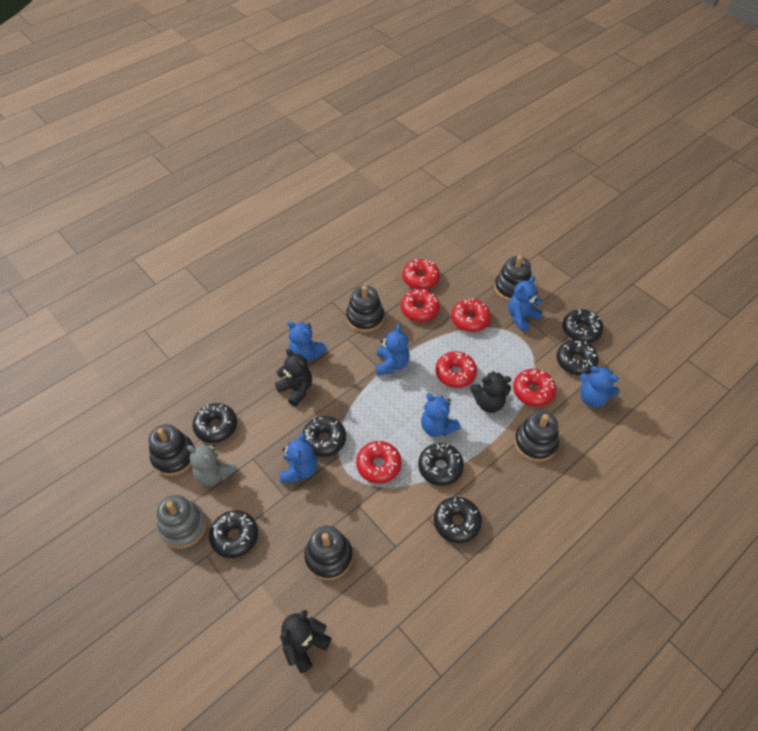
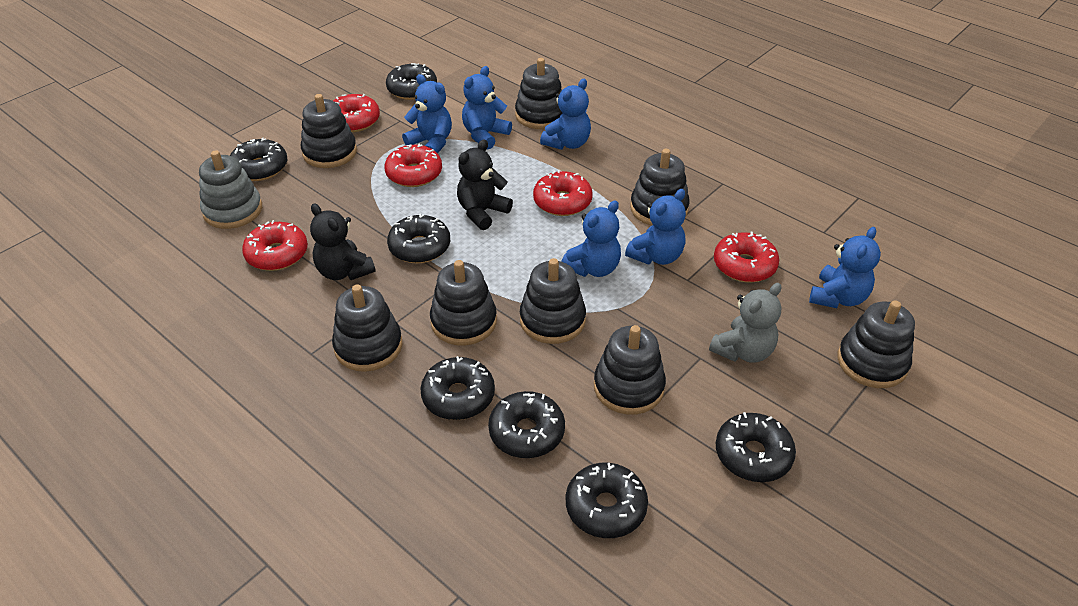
black stacking toy: [149,424,195,476] [304,526,353,580] [346,285,384,332] [494,255,532,301] [514,410,559,462] = 5 -> [301,94,357,168] [332,284,402,372] [430,260,497,346] [515,58,562,129] [520,258,586,344] [594,325,666,415] [630,149,690,226] [838,300,915,388] = 8
black teddy bear: [275,349,312,407] [280,610,331,673] [470,371,511,413] = 3 -> [310,203,375,280] [457,139,513,230] = 2
red donut: [356,441,402,484] [401,289,440,322] [402,259,440,290] [435,351,477,388] [451,298,491,332] [513,369,556,406] = 6 -> [242,220,308,271] [333,94,380,132] [384,143,442,187] [533,170,593,216] [714,231,779,283] = 5

